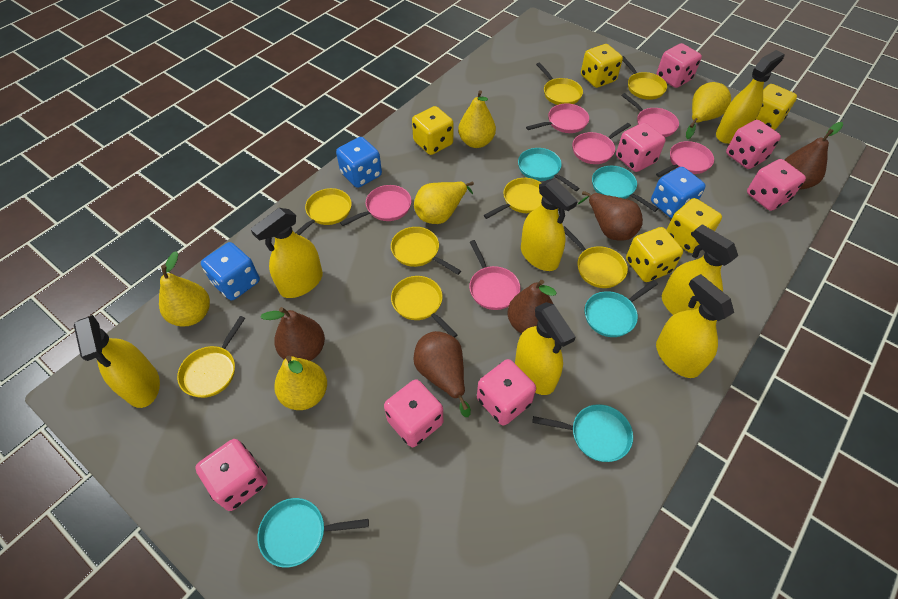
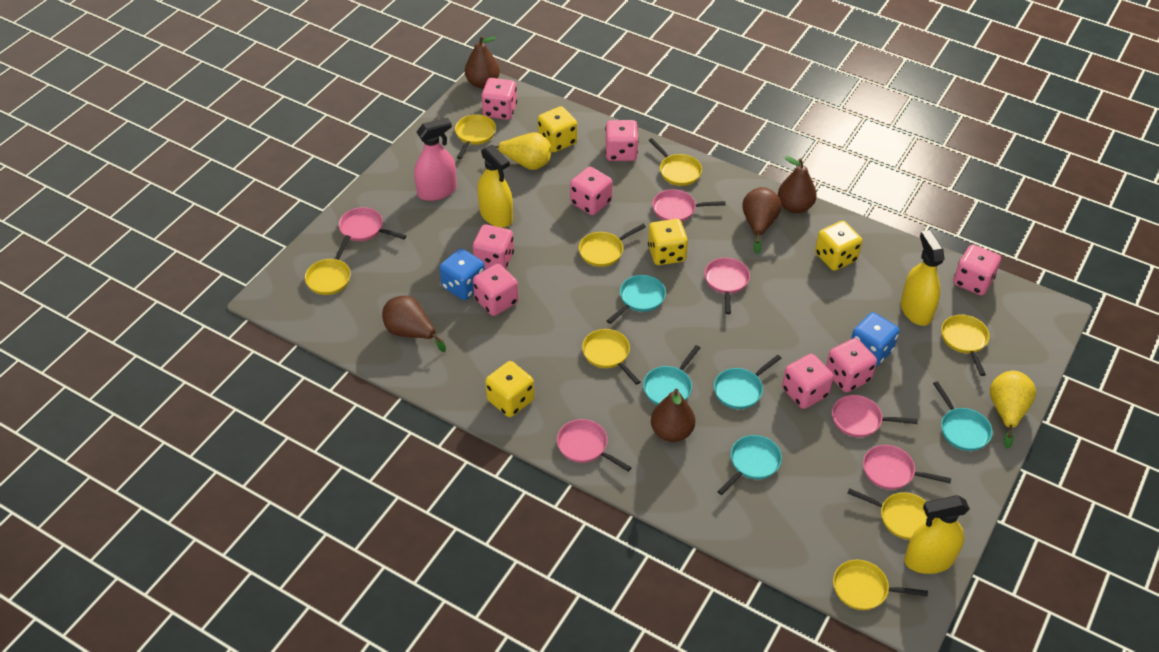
blue dice: [201,242,260,300] [336,137,382,188] [651,167,706,219] = 3 -> [439,249,485,300] [851,312,900,367] = 2
pink dice: [195,439,268,511] [384,379,443,447] [477,359,536,426] [616,122,666,172] [657,43,702,88] [726,120,781,169] [747,159,806,211] = 7 -> [473,224,514,269] [473,264,519,316] [481,78,517,120] [570,167,612,215] [605,120,639,161] [782,354,833,409] [826,338,877,392] [953,244,1001,296] = 8
pink spray bottle: none = 0 -> [414,117,457,201] = 1
yellow dice: [412,106,453,155] [581,44,623,88] [626,227,683,282] [667,198,722,253] [756,84,797,130] = 5 -> [485,361,534,417] [538,106,577,152] [648,219,688,265] [815,221,862,271] = 4
yellow pear: [159,251,210,326] [274,356,327,410] [414,182,474,224] [458,90,496,148] [686,82,731,139] = 5 -> [495,132,551,170] [990,371,1036,449] = 2
yellow spray bottle: [74,315,160,408] [251,208,323,298] [515,302,576,395] [521,178,578,271] [656,274,734,378] [662,224,738,315] [716,50,784,144] = 7 -> [478,145,513,227] [901,230,944,326] [904,495,970,574] = 3

